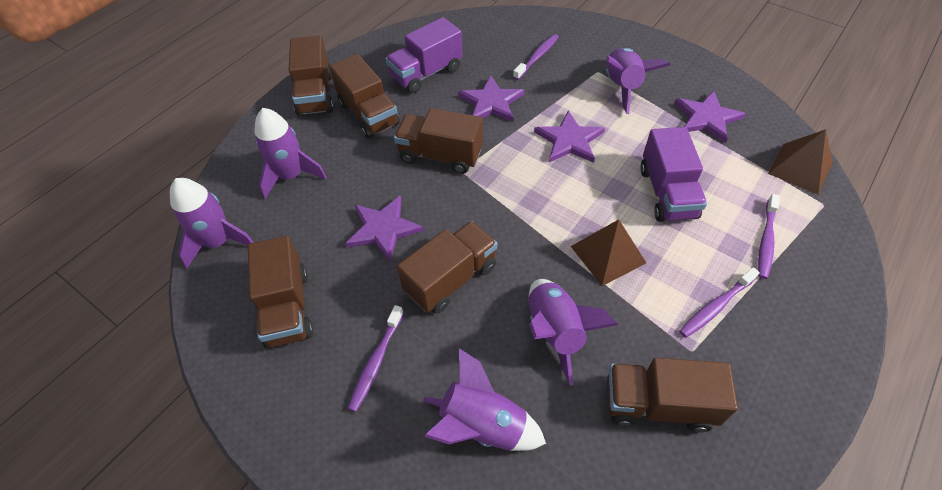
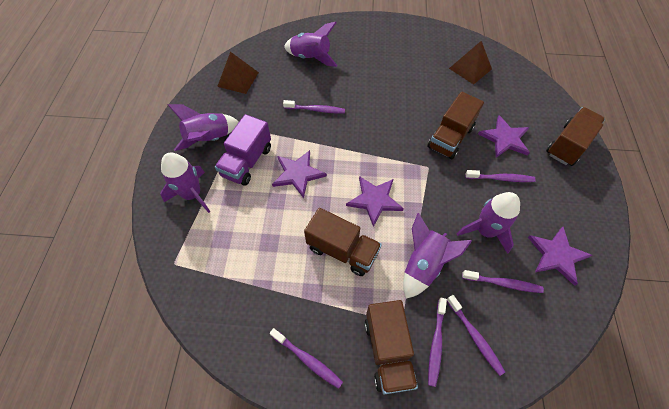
brown truck: [248,236,313,348] [289,35,334,116] [329,54,400,138] [394,108,483,174] [397,221,497,314] [607,358,738,432] = 6 -> [304,208,382,276] [364,300,418,395] [427,92,484,159] [546,107,605,166] = 4
purple toothbrush: [348,305,404,412] [513,34,559,80] [679,267,760,338] [758,194,780,279] = 4 -> [270,328,343,389] [283,100,345,114] [428,298,447,387] [447,295,505,376] [462,270,544,293] [465,170,536,182] = 6
purple truck: [385,17,463,93] [640,127,707,222] = 2 -> [215,114,271,185] = 1

